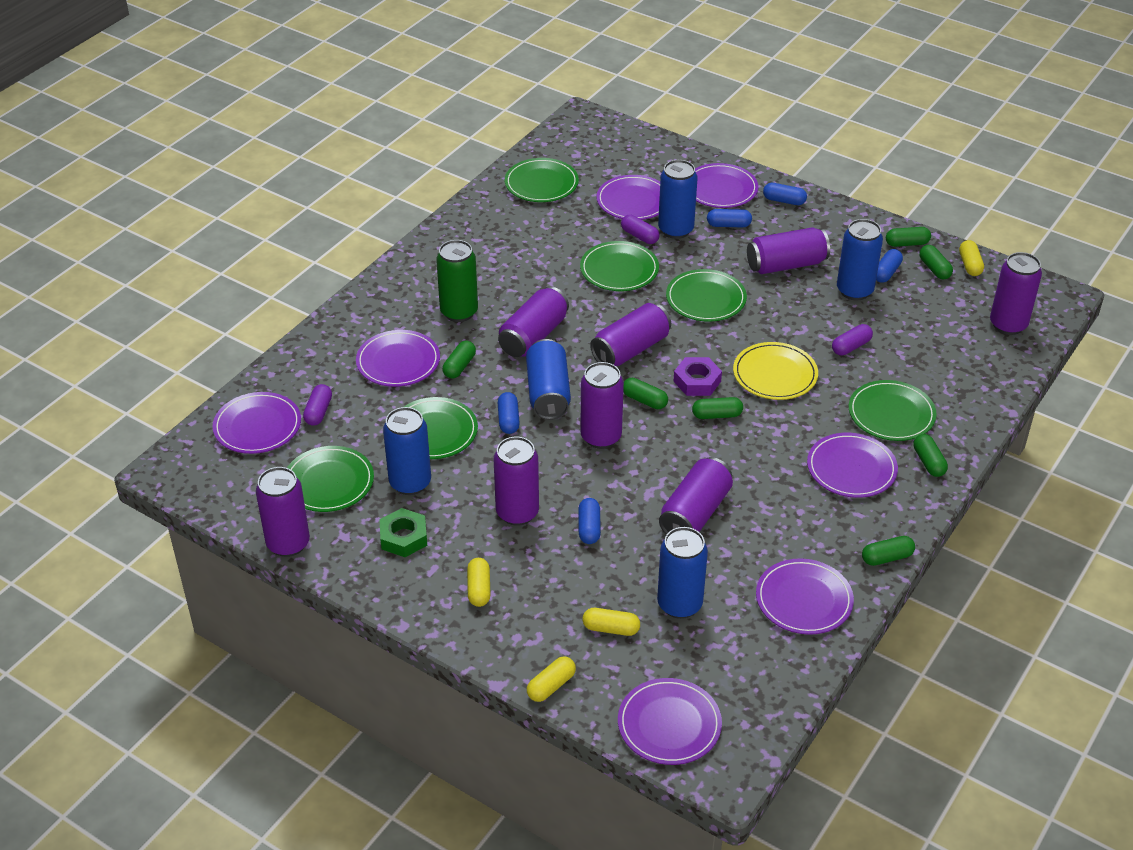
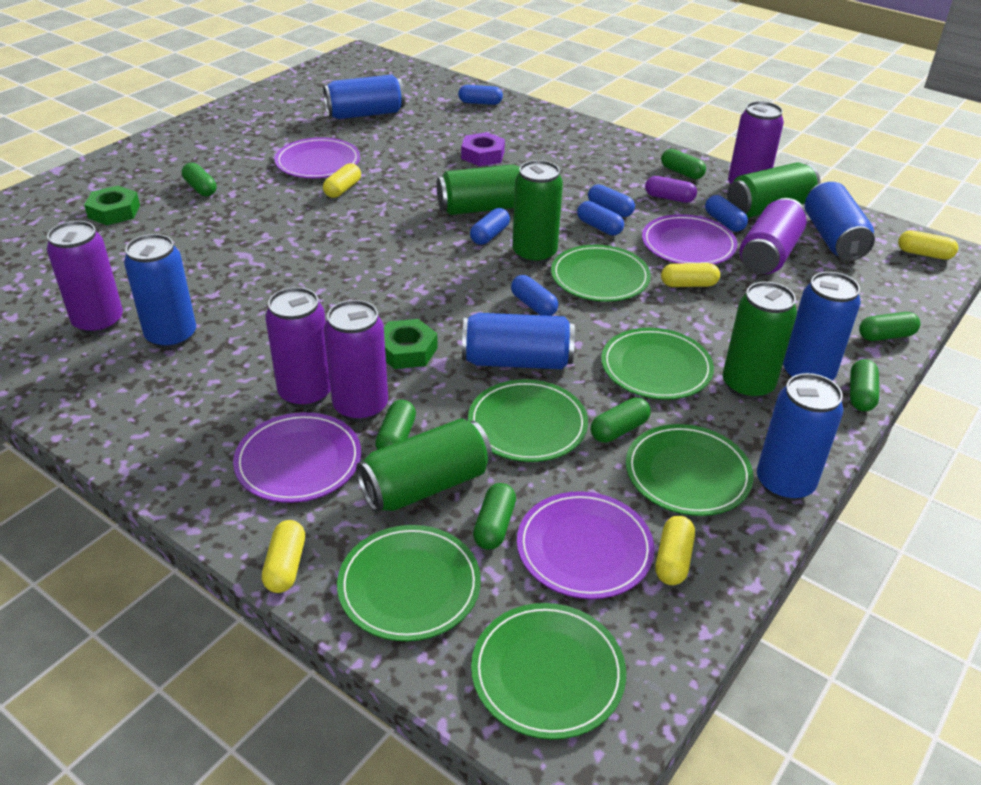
blue can: [383,407,431,495] [526,339,571,420] [657,527,708,619] [658,160,698,239] [837,219,883,301] = 5 -> [124,234,196,349] [323,75,405,119] [462,313,575,369] [757,373,843,501] [783,272,861,380] [805,182,875,261] = 6
blue capsule: [498,392,520,434] [578,498,601,544] [707,209,752,227] [763,183,807,205] [876,249,903,283] = 5 -> [458,85,503,105] [470,208,510,245] [511,275,558,316] [577,201,624,235] [588,184,635,217] [705,195,748,232] = 6
green can: [436,240,478,322] = 1 -> [356,418,492,513] [437,164,520,215] [512,160,563,264] [723,282,797,400] [727,163,821,218] = 5
green nut: [379,508,427,557] = 1 -> [84,185,140,225] [384,319,438,369] = 2
purple can: [256,467,310,557] [494,437,539,526] [498,286,569,357] [580,362,624,449] [590,303,671,366] [659,457,733,535] [747,227,830,274] [990,252,1042,335] = 8 -> [47,221,123,334] [265,287,331,408] [324,300,388,422] [728,101,784,184] [740,198,806,274] = 5
purple capsule: [303,384,332,425] [621,215,660,244] [832,324,873,355] = 3 -> [645,176,697,203] = 1
purple plate: [213,392,301,454] [356,330,440,387] [596,175,660,220] [618,678,722,765] [695,163,758,208] [756,559,854,635] [807,433,898,498] = 7 -> [233,412,361,503] [275,137,360,178] [517,491,655,599] [642,214,738,265] = 4
yellow capsule: [467,558,491,607] [527,656,576,702] [583,608,640,636] [959,240,984,276] = 4 -> [262,520,305,593] [323,163,361,198] [655,516,695,585] [661,263,720,287] [898,230,958,260] = 5
yellow plate: [733,342,818,400] = 1 -> none = 0

